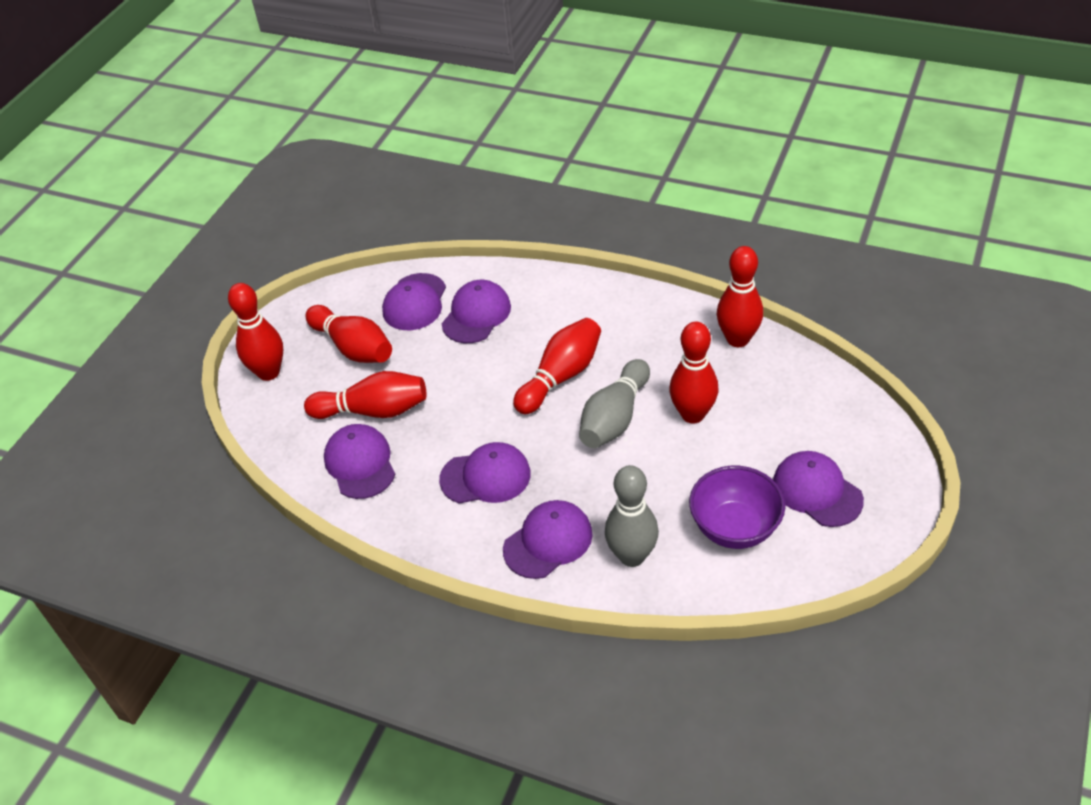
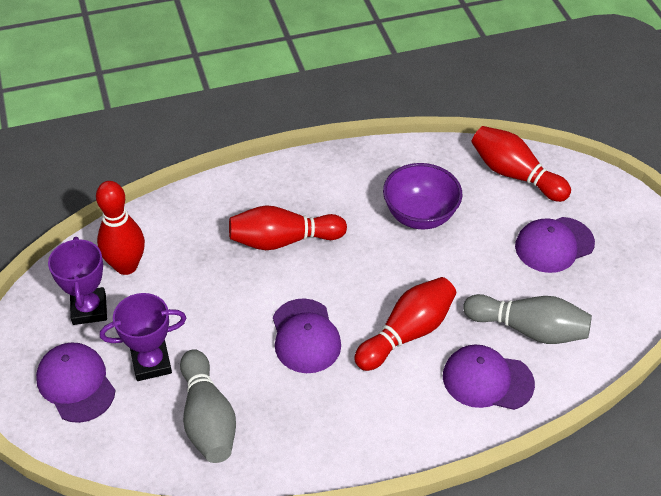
purple cap: [324,424,395,499] [382,273,446,330] [439,442,531,503] [441,280,511,343] [503,500,593,579] [773,451,864,527] = 6 -> [36,342,116,423] [273,298,341,373] [443,345,535,410] [515,217,595,273] = 4
purple trophy: none = 0 -> [48,237,107,325] [100,293,186,381] = 2
red bowling pin: [228,283,283,381] [304,371,427,419] [306,305,392,363] [513,318,601,414] [669,322,719,424] [717,246,763,347] = 6 -> [96,181,145,275] [229,205,347,250] [354,277,456,371] [471,126,571,202] = 4

